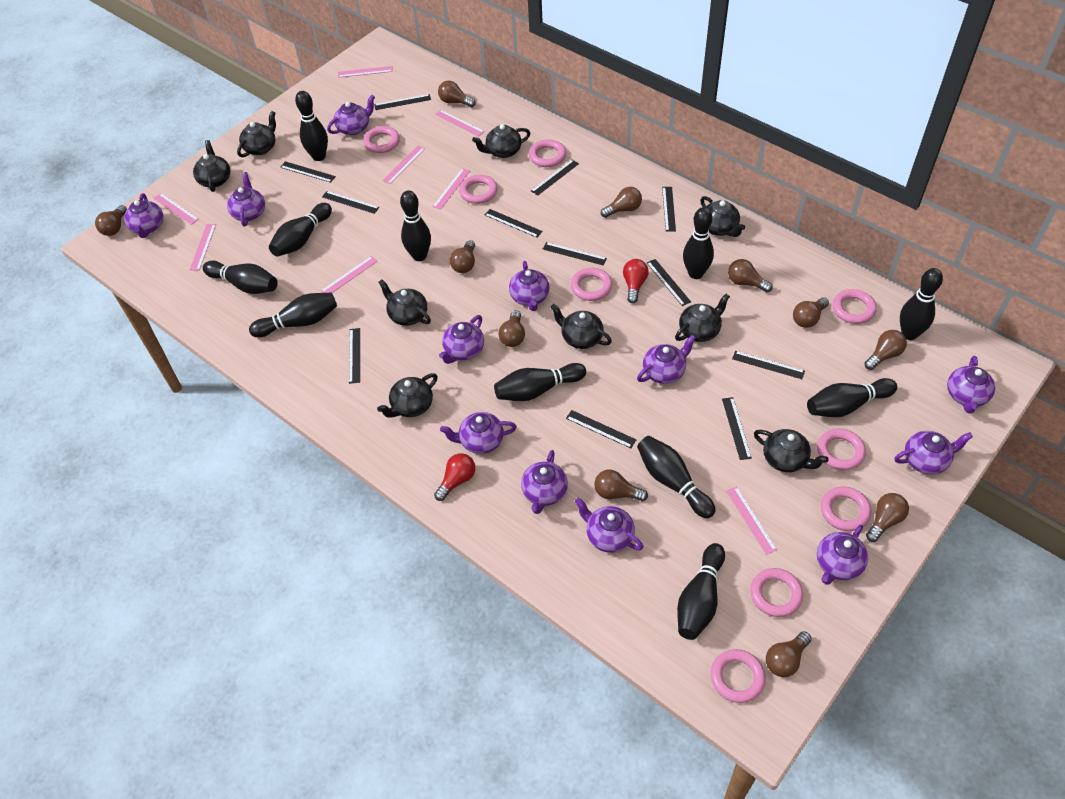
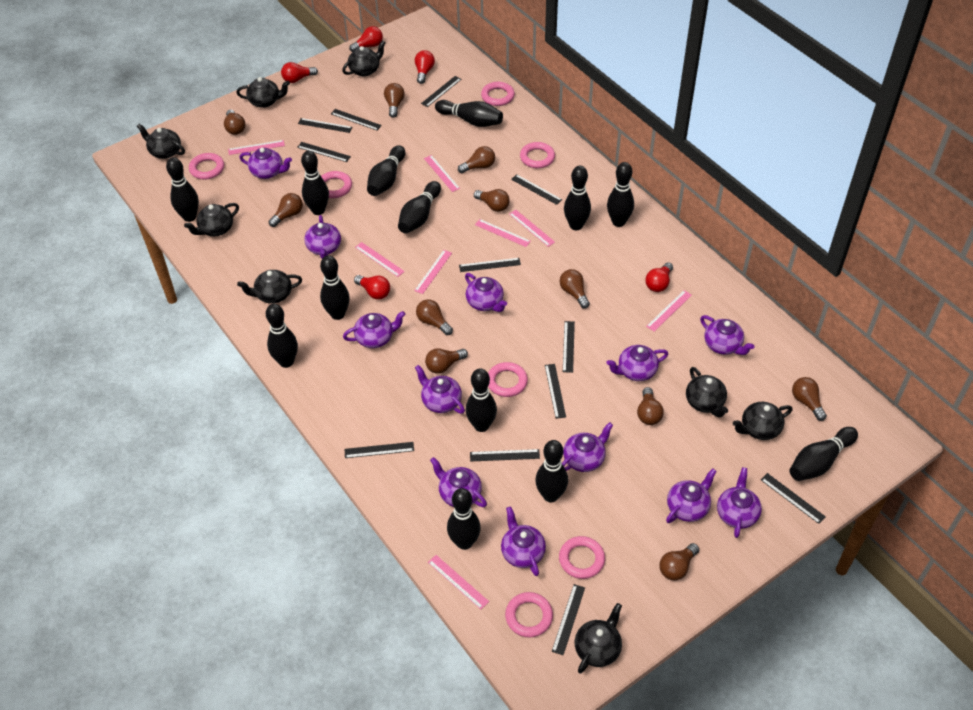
black bowling pin: [203,260,278,294] [249,293,337,337] [269,203,332,257] [295,91,328,161] [400,190,431,261] [494,363,586,401] [637,436,716,518] [677,543,725,640] [683,207,714,279] [807,378,897,417] [900,268,943,340] = 11 -> [166,157,199,222] [266,304,298,368] [301,151,329,215] [320,255,350,320] [367,145,405,196] [398,181,441,233] [435,100,503,127] [447,488,481,550] [466,368,497,432] [535,440,568,502] [564,166,591,230] [607,162,634,227] [790,427,858,481] = 13
black teapot: [193,140,231,192] [237,111,276,157] [377,373,437,418] [378,279,431,326] [472,124,530,158] [551,304,612,349] [675,293,730,342] [701,196,745,237] [754,429,828,472] = 9 -> [137,124,185,159] [184,203,239,236] [236,77,290,108] [237,270,302,304] [342,41,386,76] [575,603,622,674] [686,367,728,417] [733,402,793,440] = 8
pink ring: [363,126,400,153] [459,175,498,204] [529,139,566,167] [571,268,612,301] [710,649,766,703] [750,568,803,617] [817,429,866,470] [821,487,871,531] [832,289,877,324] = 9 -> [189,153,224,180] [321,171,352,198] [481,82,515,106] [488,362,528,397] [505,592,553,638] [520,142,555,168] [559,536,605,579] = 7
red light bulb: [434,453,475,501] [623,259,649,303] = 2 -> [281,62,318,83] [349,26,383,52] [354,275,390,300] [415,50,435,84] [645,262,673,292] = 5

